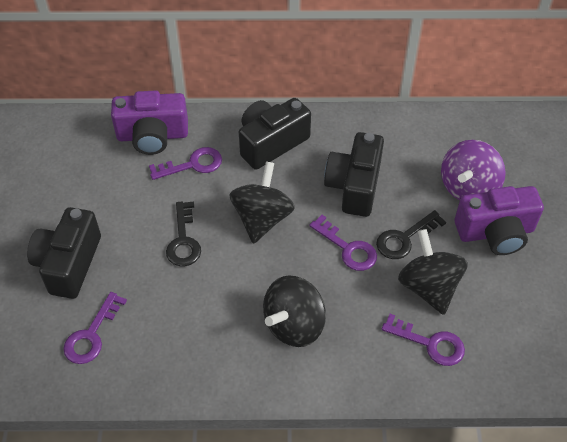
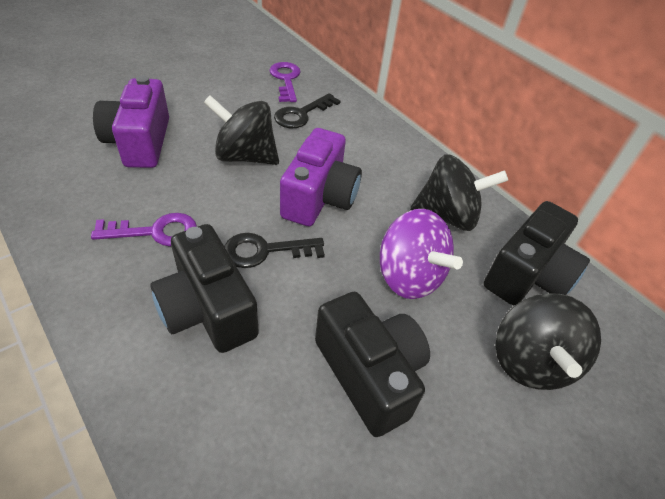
purple key: [63,292,127,364] [149,147,222,180] [309,215,377,271] [382,314,465,366] = 4 -> [91,213,197,247] [270,62,301,102] = 2

